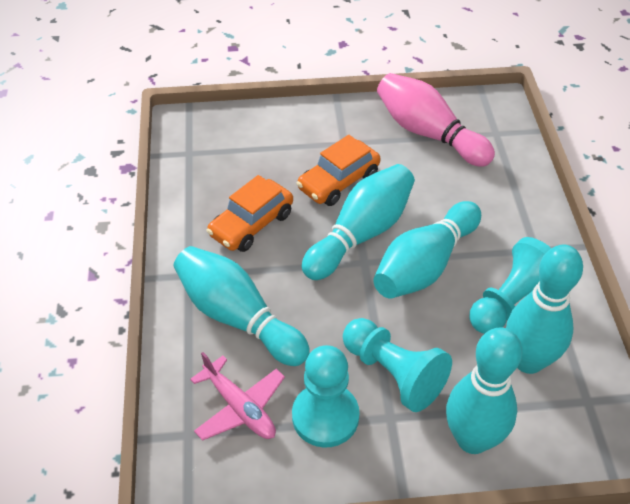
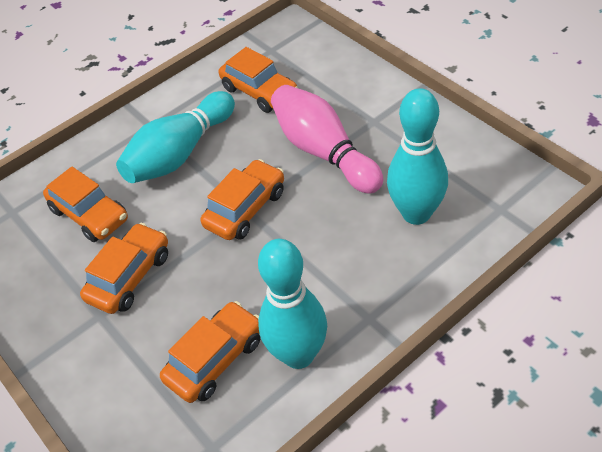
orange car: [207,175,293,252] [296,135,381,206] = 2 -> [43,167,128,242] [80,223,168,314] [160,301,260,403] [200,159,284,240] [219,47,298,113] = 5
pink plane: [190,352,285,441] = 1 -> none = 0
turquoise bowling pin: [174,246,310,366] [302,164,415,280] [373,201,481,299] [446,327,522,454] [506,245,583,374] = 5 -> [116,91,235,183] [258,239,327,369] [387,88,448,225] = 3
turquoise pawn: [292,345,360,448] [343,318,452,412] [469,237,551,334] = 3 -> none = 0

